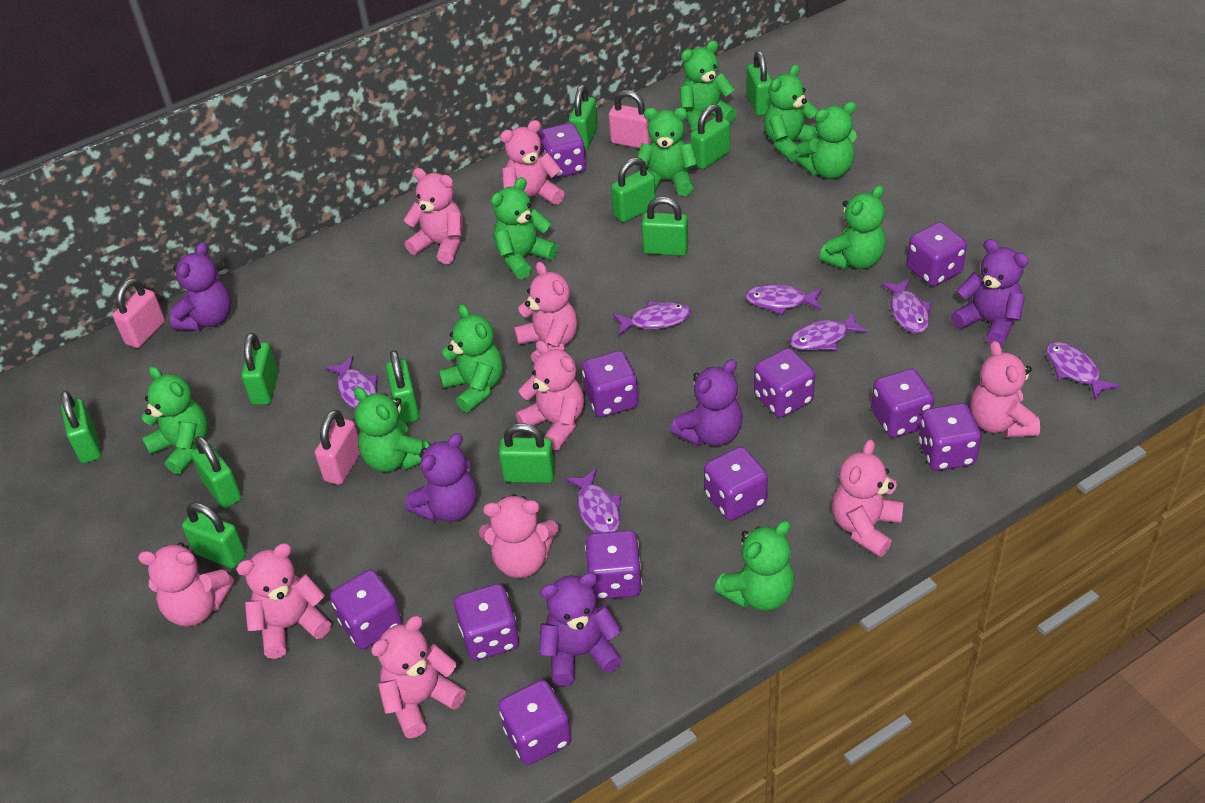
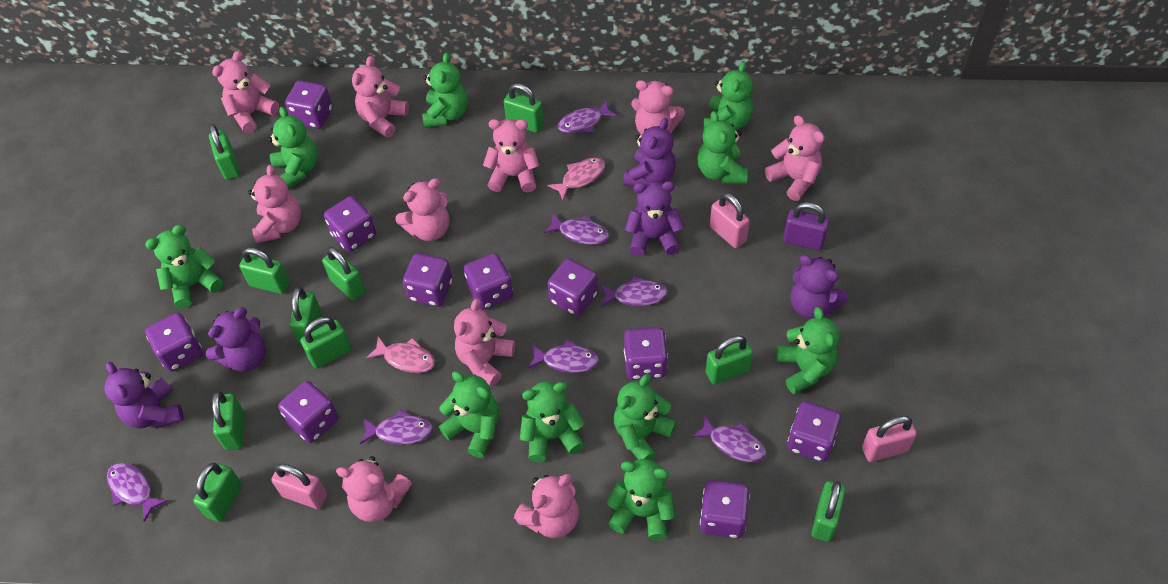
green padlock: [61,391,101,464] [182,502,246,568] [191,436,242,508] [241,333,278,405] [386,350,420,423] [499,423,555,483] [569,85,598,150] [611,157,656,222] [641,197,688,256] [690,104,730,169] [747,51,772,116] = 11 -> [193,463,242,522] [209,124,240,180] [212,391,245,450] [239,247,290,294] [290,287,322,345] [300,317,351,369] [322,247,365,301] [504,83,544,133] [706,336,753,385] [811,481,846,542] = 10
pink fish: none = 0 -> [366,336,435,373] [547,158,605,200] = 2
purple dice: [330,570,402,649] [454,584,519,661] [498,680,572,765] [539,123,586,179] [582,351,639,417] [585,530,642,600] [704,446,768,521] [754,348,815,418] [871,369,935,438] [907,222,967,286] [919,403,981,471] = 11 -> [145,313,203,372] [278,381,339,443] [285,81,333,129] [324,196,376,252] [403,253,453,307] [464,253,513,310] [547,258,598,316] [624,327,668,380] [700,480,750,538] [787,401,841,462] = 10
purple padlock: none = 0 -> [783,202,829,251] = 1

